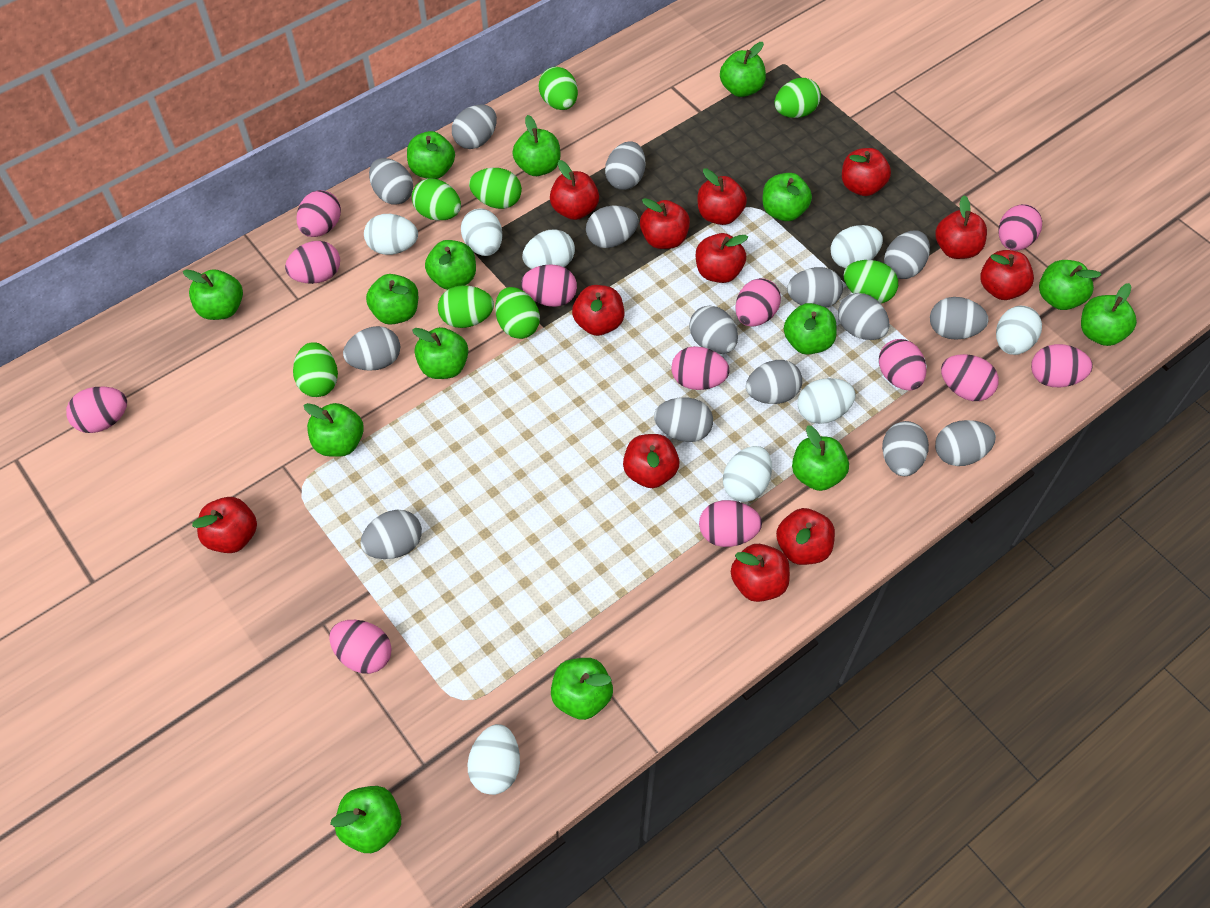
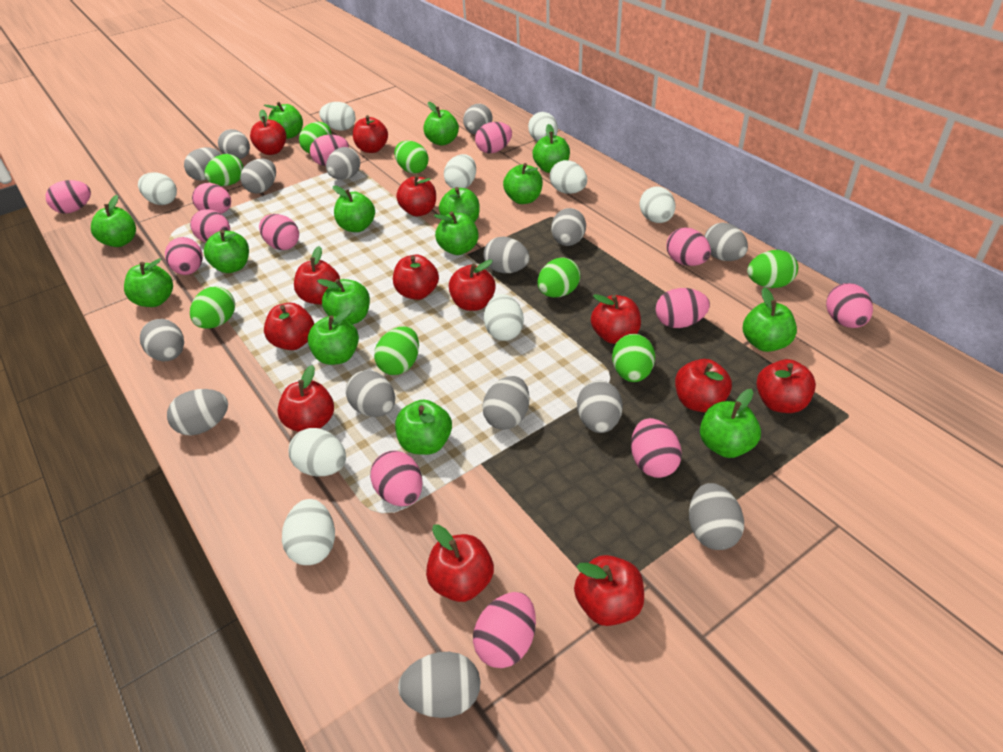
pink egg: [66,387,127,433] [285,241,340,284] [296,190,341,237] [329,620,392,674] [521,264,577,307] [672,346,730,390] [699,500,762,547] [735,278,781,327] [879,339,926,390] [941,354,999,401] [998,204,1042,251] [1031,344,1092,387] = 12 -> [46,180,91,214] [165,237,203,275] [190,209,230,243] [192,183,231,214] [259,214,299,250] [310,135,349,166] [370,450,423,506] [473,592,536,668] [475,122,512,153] [631,418,682,478] [656,288,710,328] [667,227,711,266] [826,283,873,328] = 13
red apple: [192,497,257,553] [550,160,599,220] [572,285,624,336] [623,434,679,488] [640,198,690,249] [696,233,748,283] [698,168,747,225] [731,544,790,602] [776,508,835,565] [842,148,891,196] [935,195,987,259] [980,250,1034,300] = 12 -> [250,110,286,155] [264,303,314,350] [277,365,334,432] [294,246,340,304] [353,115,388,153] [393,255,439,300] [396,175,436,216] [426,524,494,602] [449,260,496,311] [574,555,644,626] [591,294,641,344] [675,359,732,412] [756,359,816,413] = 13
white egg: [364,214,418,255] [461,208,503,256] [467,724,520,795] [522,229,575,269] [723,446,772,502] [798,378,856,424] [831,225,883,268] [996,306,1042,355] = 8 -> [138,172,177,205] [282,499,335,565] [288,428,346,477] [319,102,355,131] [444,154,476,188] [484,294,524,341] [528,112,558,142] [550,160,587,194] [640,186,675,223] = 9

